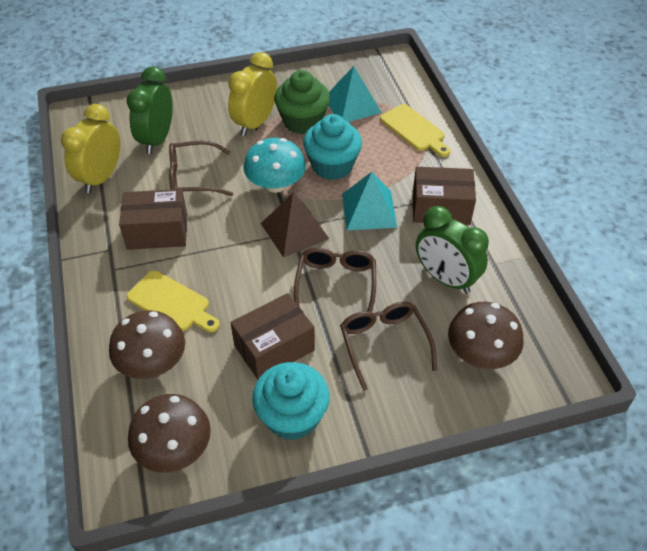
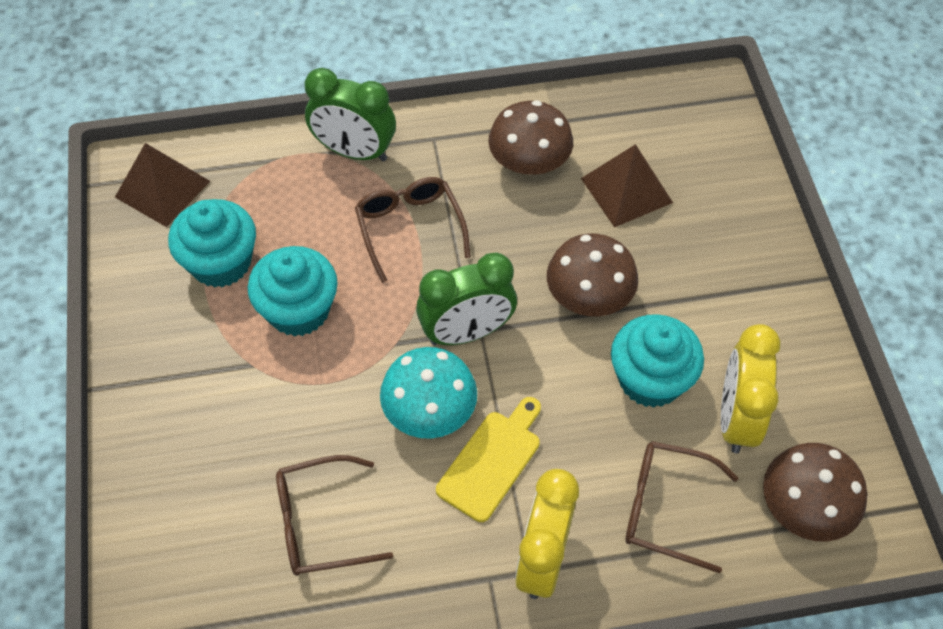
brown box: [119,189,187,250] [230,293,315,380] [413,167,476,225] = 3 -> none = 0
brown pyramid: [261,193,329,258] = 1 -> [115,143,210,227] [581,144,673,227] = 2
green cupcake: [274,70,330,134] = 1 -> none = 0
turquoise cupcake: [252,362,330,440] [303,114,362,180] = 2 -> [168,199,256,288] [248,246,338,337] [611,314,704,408] = 3
turquoise pyramid: [328,66,382,122] [342,172,397,230] = 2 -> none = 0
yellow cutting board: [127,270,220,332] [380,104,451,157] = 2 -> [436,397,541,522] = 1

